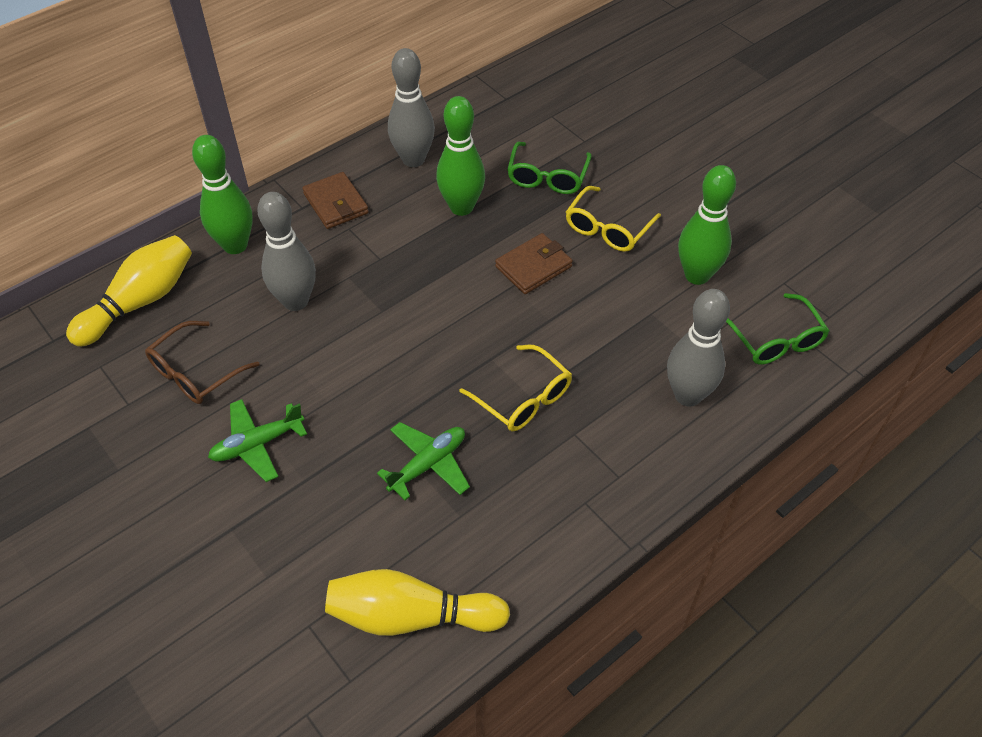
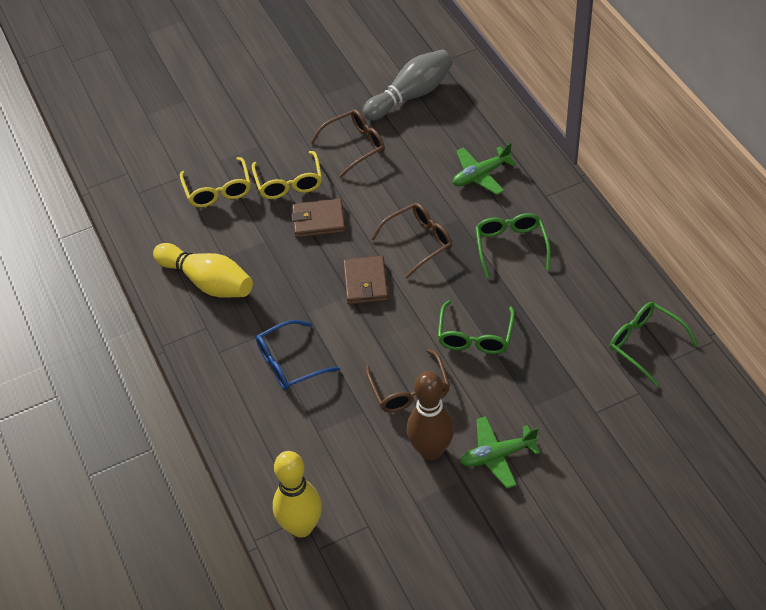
blue glasses: none = 0 -> [256,320,340,390] = 1
brown bowling pin: none = 0 -> [407,371,454,460] = 1
brown glasses: [145,321,259,404] = 1 -> [310,109,385,178] [366,349,450,412] [371,203,452,278] = 3
green bowling pin: [192,135,253,254] [436,96,485,216] [678,165,736,285] = 3 -> none = 0
green glasses: [507,142,592,194] [726,293,829,365] = 2 -> [438,300,515,354] [475,213,551,278] [610,302,698,386] = 3
grey bowling pin: [257,192,316,311] [388,48,435,167] [667,289,730,406] = 3 -> [363,50,453,120] = 1

